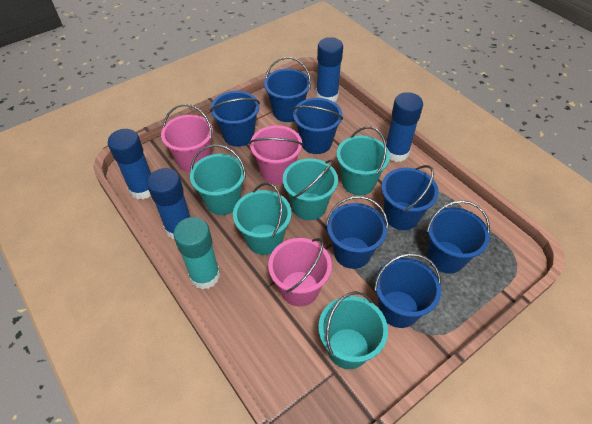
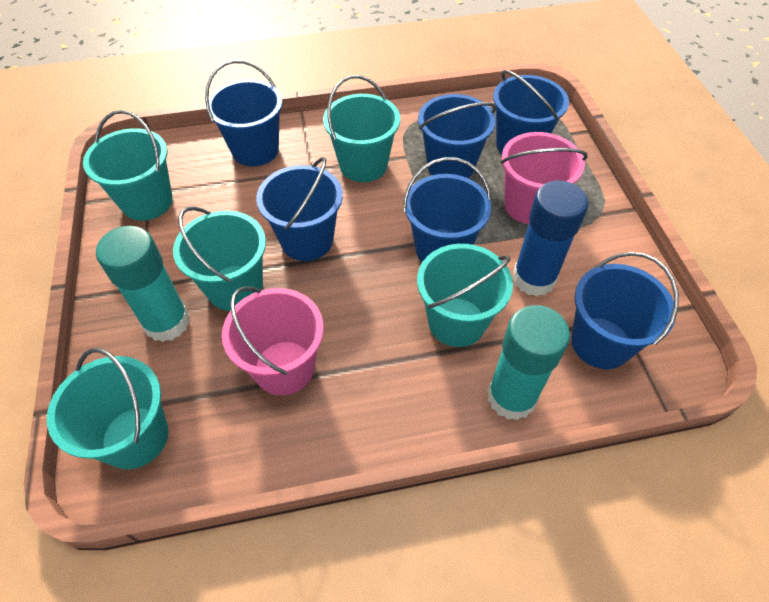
blue bucket: [210,91,260,147] [264,57,311,122] [293,98,343,154] [326,196,388,269] [374,253,441,328] [381,165,439,230] [427,200,490,274] = 7 -> [205,60,283,166] [256,157,343,261] [403,157,492,262] [418,94,496,178] [493,70,569,154] [571,252,679,369] = 6
blue glue stick: [108,129,151,200] [147,168,190,239] [316,37,343,102] [386,92,423,162] = 4 -> [512,181,588,297] = 1
pink bucket: [161,104,213,172] [249,125,303,184] [268,238,332,307] = 3 -> [222,286,324,396] [501,132,588,224] = 2
turquoise glue stick: [173,217,220,290] = 1 -> [96,226,190,342] [487,305,570,420] = 2

